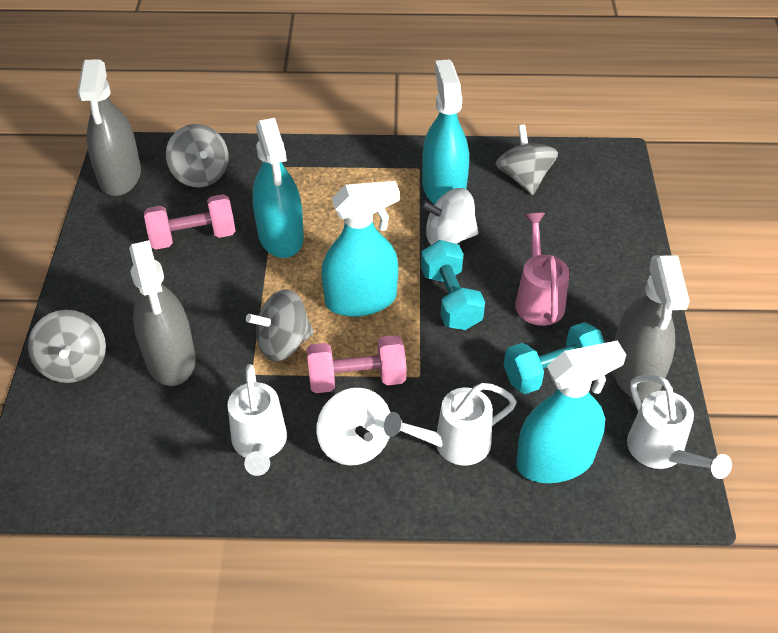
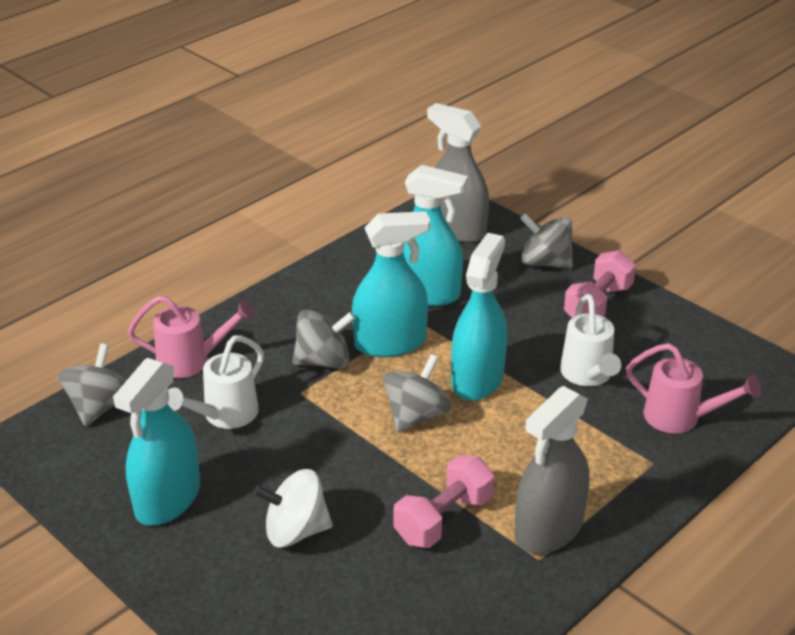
grey spray bottle: [77,59,141,196] [129,240,196,386] [612,255,690,401] = 3 -> [427,103,489,243] [515,386,590,554] = 2
pink watering can: [515,213,570,326] = 1 -> [127,296,255,378] [626,343,761,434] = 2
turquoise dumbbell: [421,240,485,330] [504,322,605,394] = 2 -> none = 0
white spinning top: [316,388,391,466] [420,188,478,245] = 2 -> [253,469,333,548] = 1
white watering can: [228,364,287,476] [384,383,517,465] [627,375,732,479] = 3 -> [168,335,264,429] [560,294,621,386] = 2

